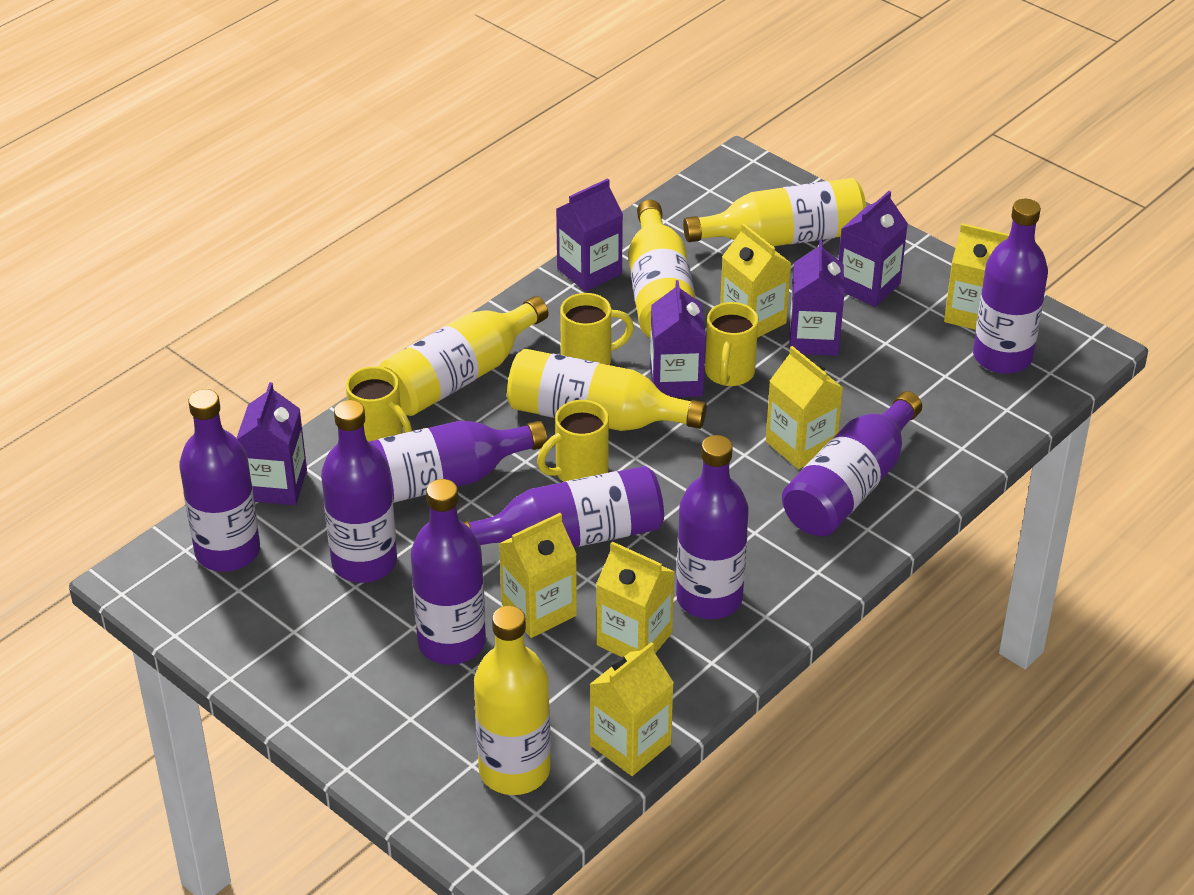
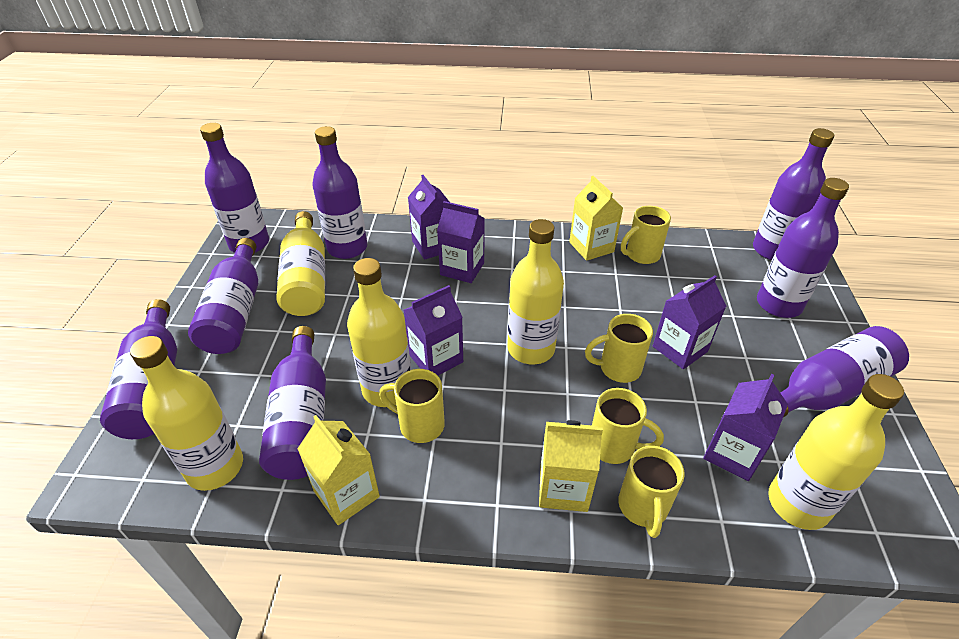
yellow carton: [499,513,577,638] [589,642,674,776] [596,541,675,657] [720,223,791,338] [766,346,843,469] [944,223,1009,330] = 6 -> [298,415,380,525] [539,420,603,512] [569,176,623,261] = 3
yellow mug: [346,366,412,442] [537,400,609,482] [560,293,634,365] [705,302,758,386] = 4 -> [379,369,445,443] [585,314,653,383] [592,388,664,464] [618,446,685,538] [621,206,671,264] = 5

